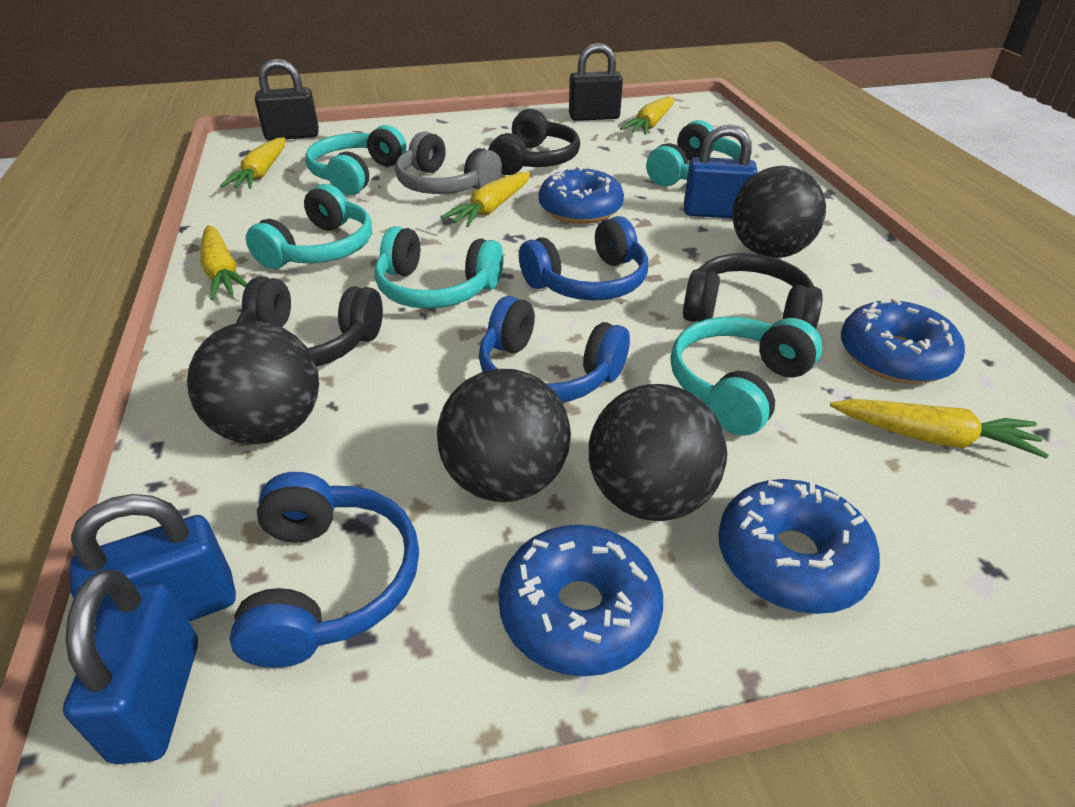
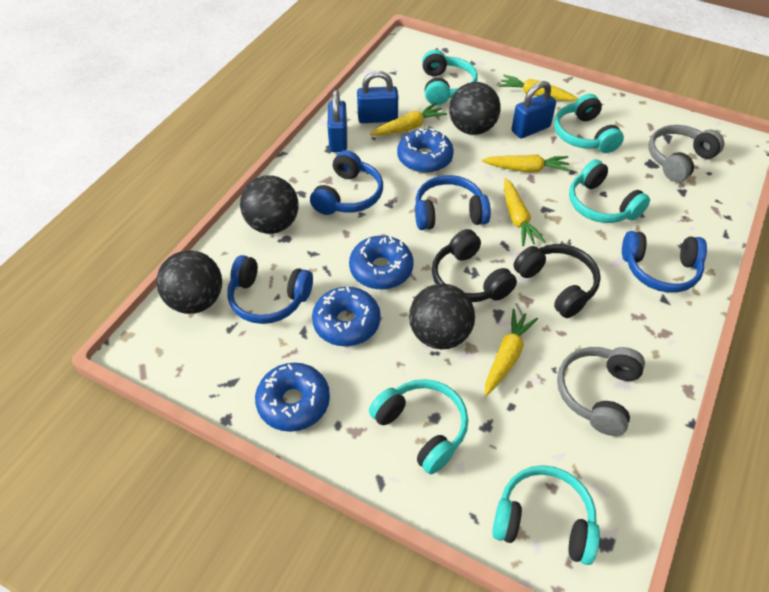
black headphones: [236,277,383,367] [488,109,580,175] [683,253,823,329] = 3 -> [432,229,517,302] [514,244,601,318] = 2
black padlock: [255,58,319,141] [569,43,623,121] = 2 -> none = 0
blue headphones: [230,472,419,668] [479,296,630,402] [519,216,648,300] = 3 -> [227,255,313,324] [310,150,383,215] [415,175,491,230] [622,231,707,293] = 4
grey headphones: [395,131,502,194] = 1 -> [557,347,645,436] [648,125,724,182] = 2

